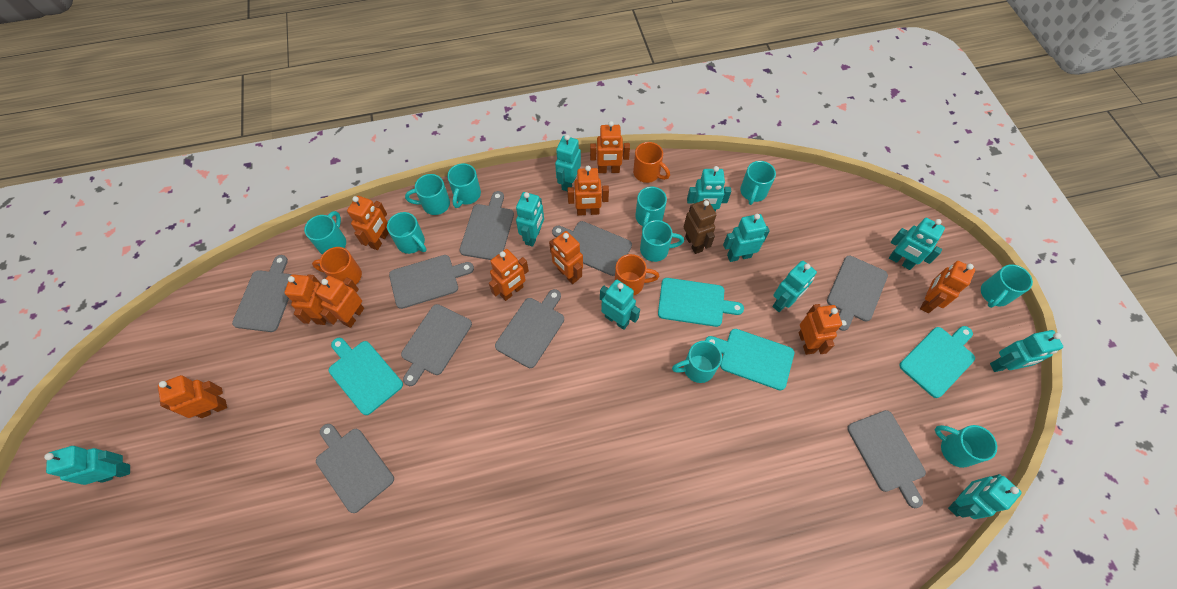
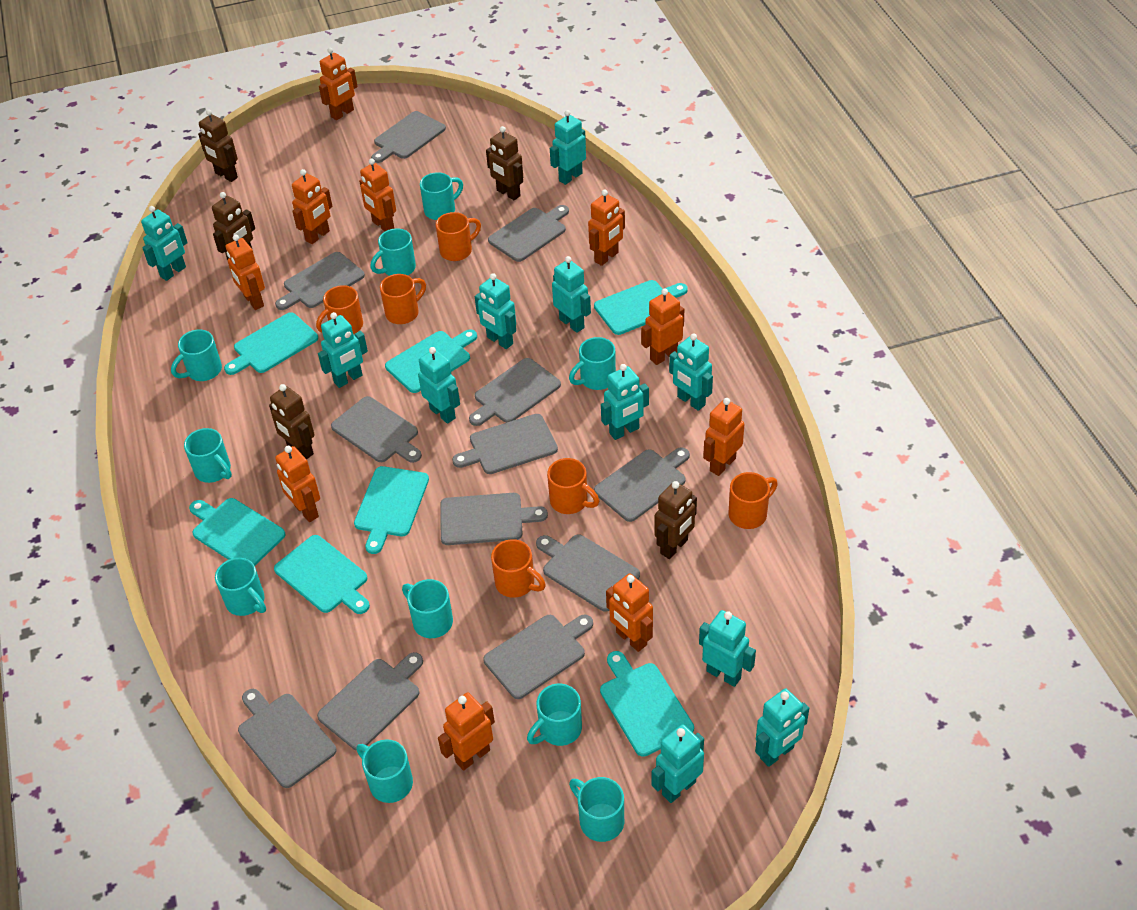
brown robot: [684,200,716,254] = 1 -> [198,109,238,182] [212,192,255,260] [269,384,315,459] [486,126,523,200] [654,481,697,559] = 5
grey cutting board: [232,255,292,332] [316,424,394,513] [389,255,474,309] [401,304,472,386] [459,191,514,260] [495,289,564,368] [552,221,632,276] [827,256,888,331] [847,410,926,508] = 9 -> [238,689,336,788] [275,252,365,310] [317,652,423,750] [331,396,422,463] [371,111,446,163] [440,493,548,545] [452,414,558,474] [469,358,561,426] [483,615,593,699] [488,205,569,262] [536,534,640,612] [594,447,690,522] = 12
orange mug: [312,247,362,285] [615,254,659,296] [633,142,670,183] = 3 -> [316,285,363,334] [380,274,426,324] [436,212,481,261] [491,539,546,598] [547,458,599,514] [728,472,778,529] = 6
turquoise cutting board: [329,338,403,415] [658,278,744,327] [705,329,794,391] [899,326,975,398] = 4 -> [189,498,286,566] [224,312,318,375] [274,535,370,614] [354,466,429,554] [385,329,477,393] [594,280,688,335] [600,651,694,757] = 7
turquoise robot: [44,446,130,485] [516,192,544,247] [555,135,581,192] [600,280,640,330] [687,166,731,212] [723,214,770,262] [772,261,817,312] [889,218,945,270] [948,474,1022,519] [990,330,1063,372] = 10 -> [141,206,188,281] [318,312,368,388] [418,347,460,424] [475,273,516,349] [550,110,586,185] [552,256,591,333] [601,364,649,440] [652,724,704,803] [669,334,713,411] [699,610,756,687] [755,689,809,767] = 11

